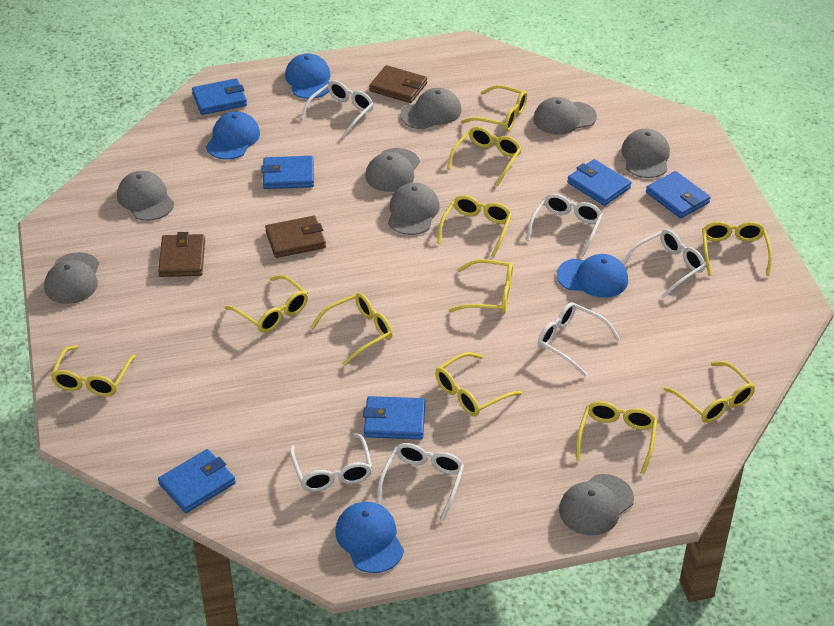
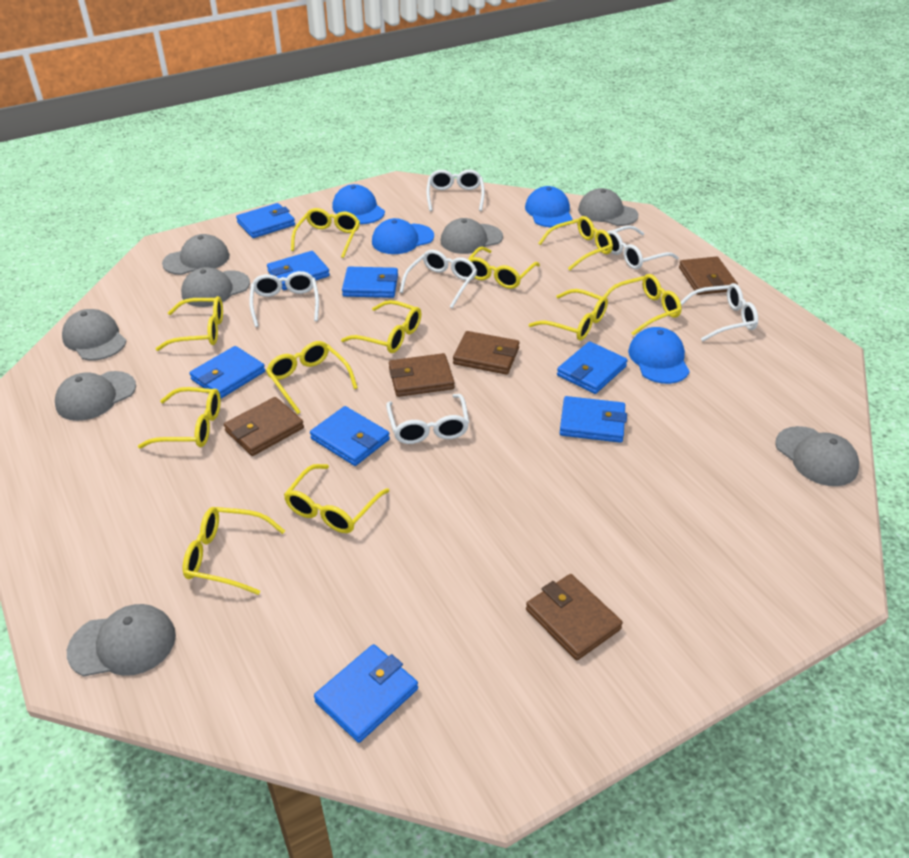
blue wallet: [158,449,236,513] [192,78,247,115] [261,156,314,189] [363,396,425,440] [567,159,631,206] [646,171,711,218] = 6 -> [189,346,265,399] [236,203,295,238] [267,251,330,290] [310,406,390,466] [314,644,418,743] [342,267,398,298] [557,341,628,394] [560,396,627,443] = 8
brown wallet: [158,232,205,277] [265,216,326,258] [369,65,427,103] = 3 -> [224,397,304,456] [389,353,455,397] [453,331,520,375] [526,574,623,660] [679,256,738,295] = 5

